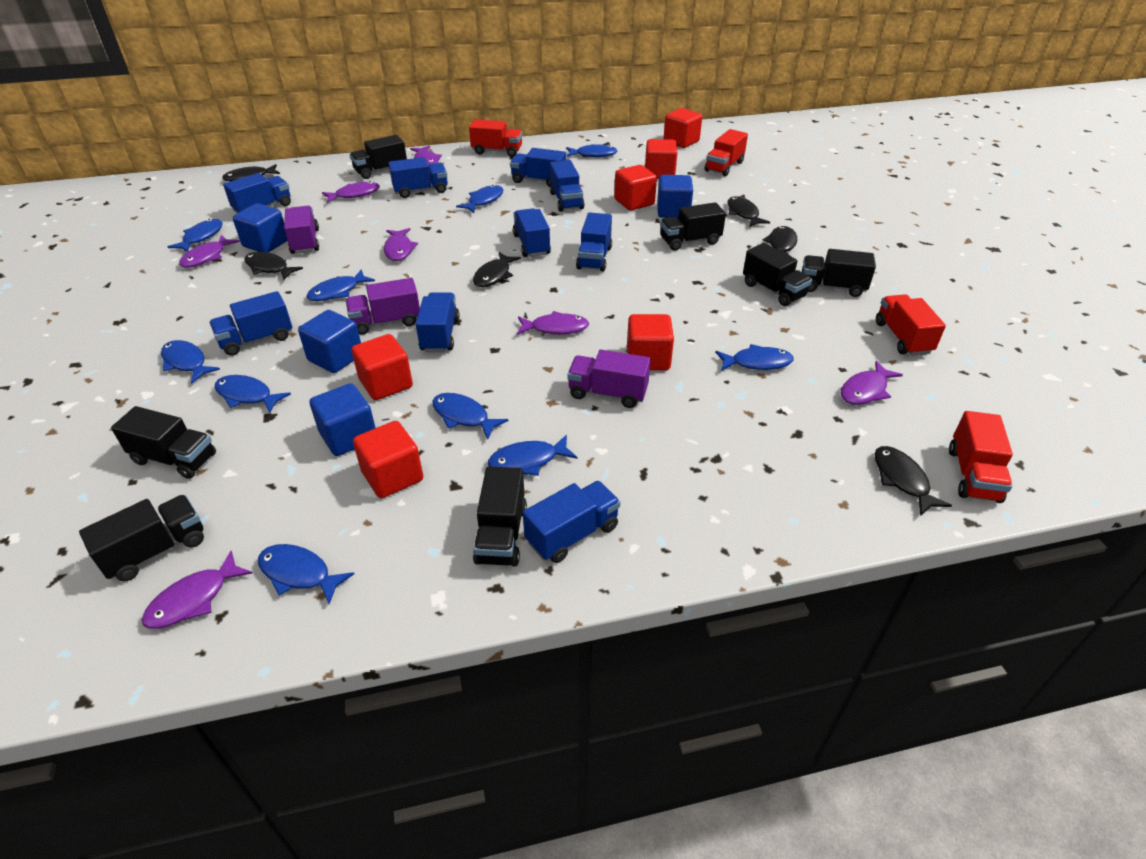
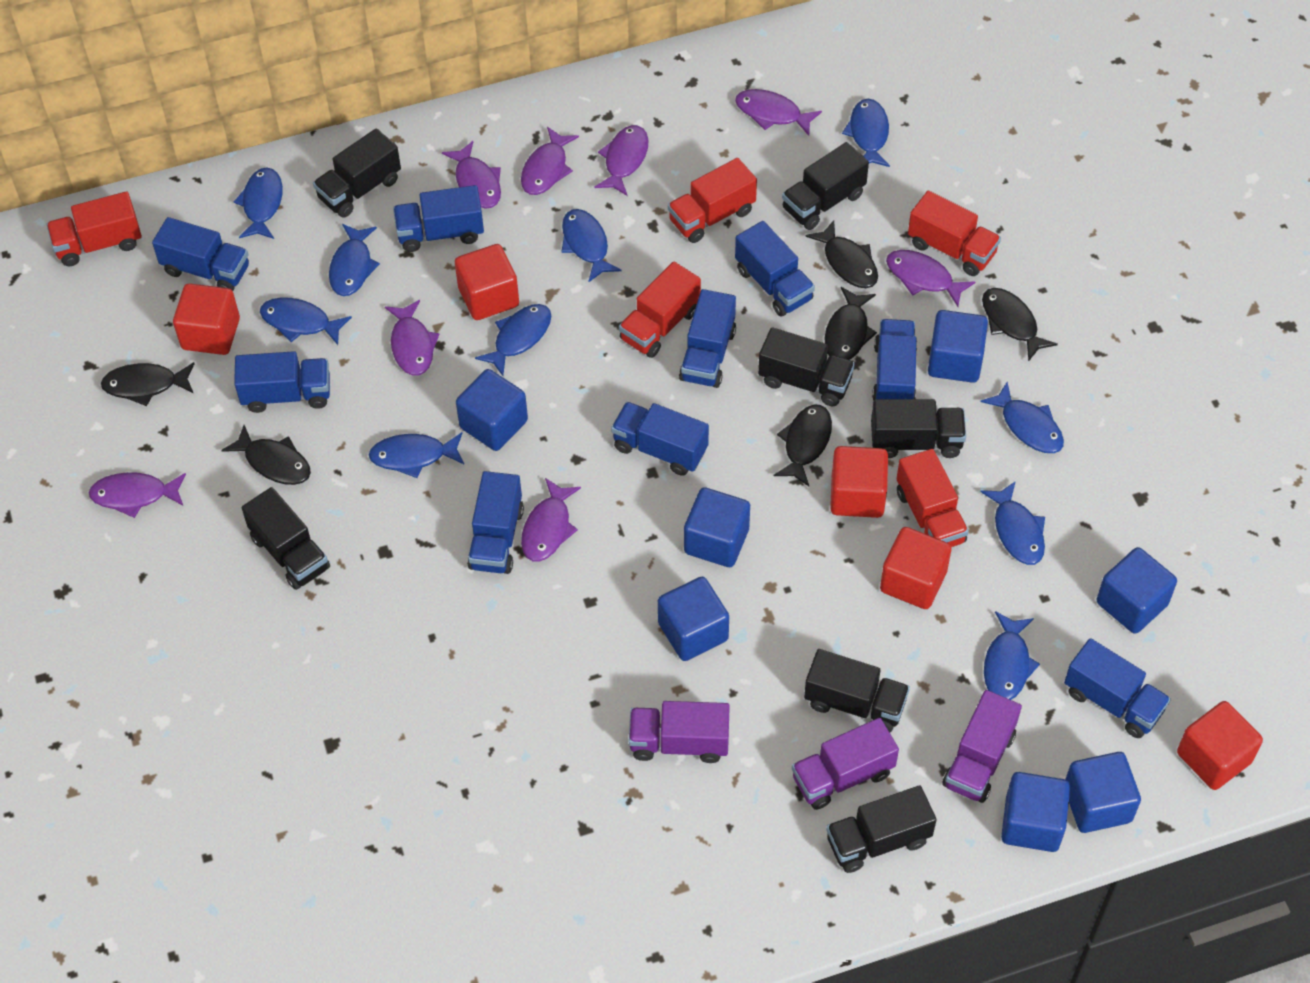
blue cube: [233,203,288,253] [298,310,361,373] [310,383,375,456] [657,175,693,218] = 4 -> [456,369,528,451] [658,577,729,661] [684,487,750,567] [928,310,988,383] [1001,772,1070,852] [1065,752,1141,833] [1097,547,1177,634] = 7
purple fish: [142,551,252,628] [179,235,240,268] [322,181,380,203] [384,228,418,261] [410,145,442,165] [517,311,589,335] [841,361,903,405] = 7 -> [88,472,186,518] [385,300,440,376] [442,141,501,209] [521,127,579,195] [521,478,581,562] [594,125,648,196] [735,89,822,136] [886,250,975,307] = 8
red cube: [351,334,413,400] [353,421,423,498] [614,165,657,211] [627,314,674,370] [645,139,677,179] [664,108,702,148] = 6 -> [173,284,240,355] [455,244,519,320] [830,446,888,518] [880,527,952,609] [1177,701,1263,790] = 5
red truck: [469,119,522,157] [705,129,748,176] [876,294,946,356] [949,411,1013,503] = 4 -> [46,191,142,266] [619,262,701,358] [668,158,757,243] [897,449,969,547] [908,191,1001,276] = 5

